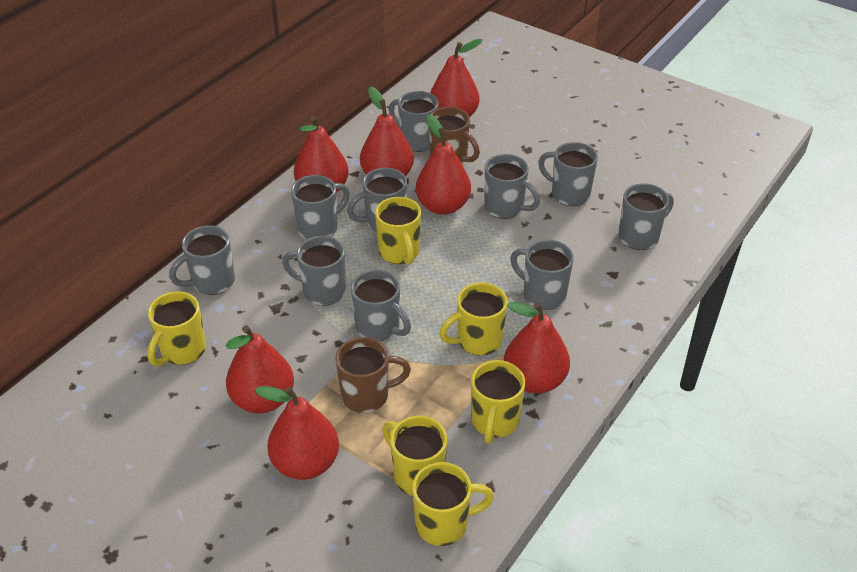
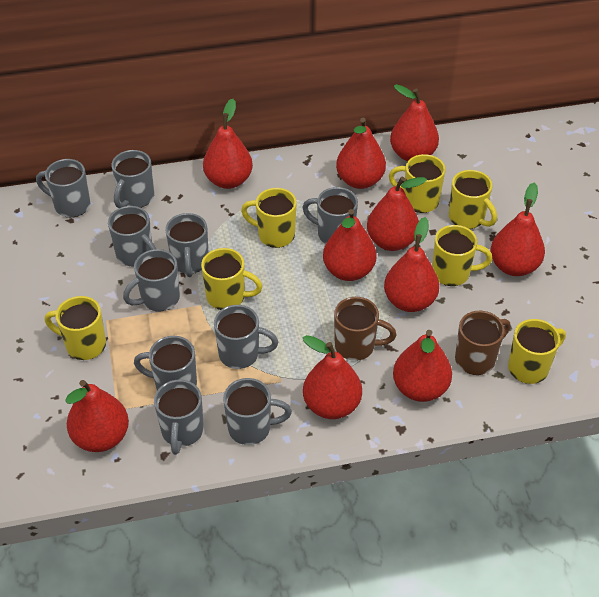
red pear: [226,325,294,413] [255,386,339,480] [294,116,349,193] [360,87,414,176] [416,114,471,215] [430,39,482,117] [504,302,570,394] = 7 -> [65,380,129,452] [203,99,253,189] [302,335,362,419] [323,209,376,281] [336,118,386,189] [367,177,427,251] [384,217,439,312] [390,84,439,161] [393,330,452,402] [491,183,545,276] = 10
yellow mug: [147,291,206,366] [375,197,421,265] [382,416,447,496] [412,462,494,546] [439,283,507,355] [471,360,525,443] = 6 -> [45,296,106,360] [201,248,263,310] [241,188,296,248] [389,154,445,213] [432,225,492,286] [449,170,497,229] [508,319,566,384] = 7

